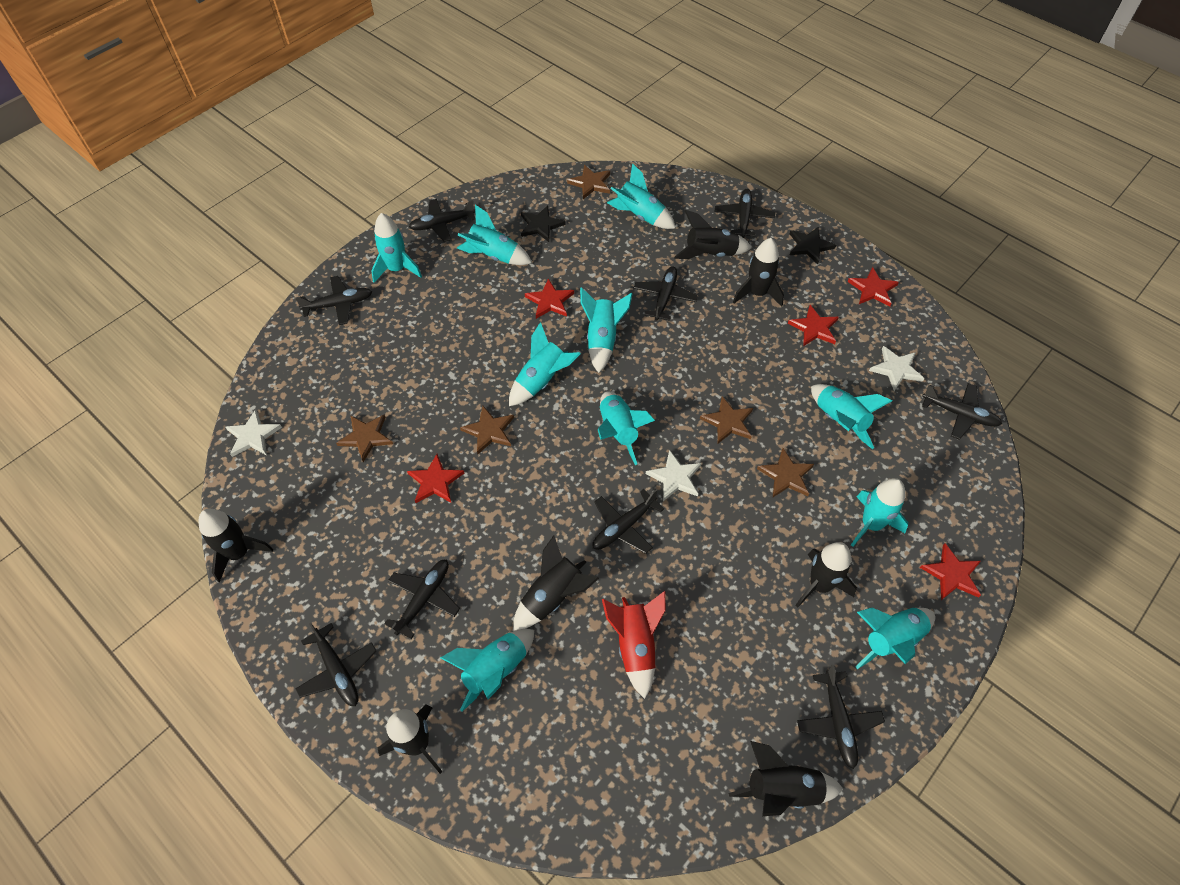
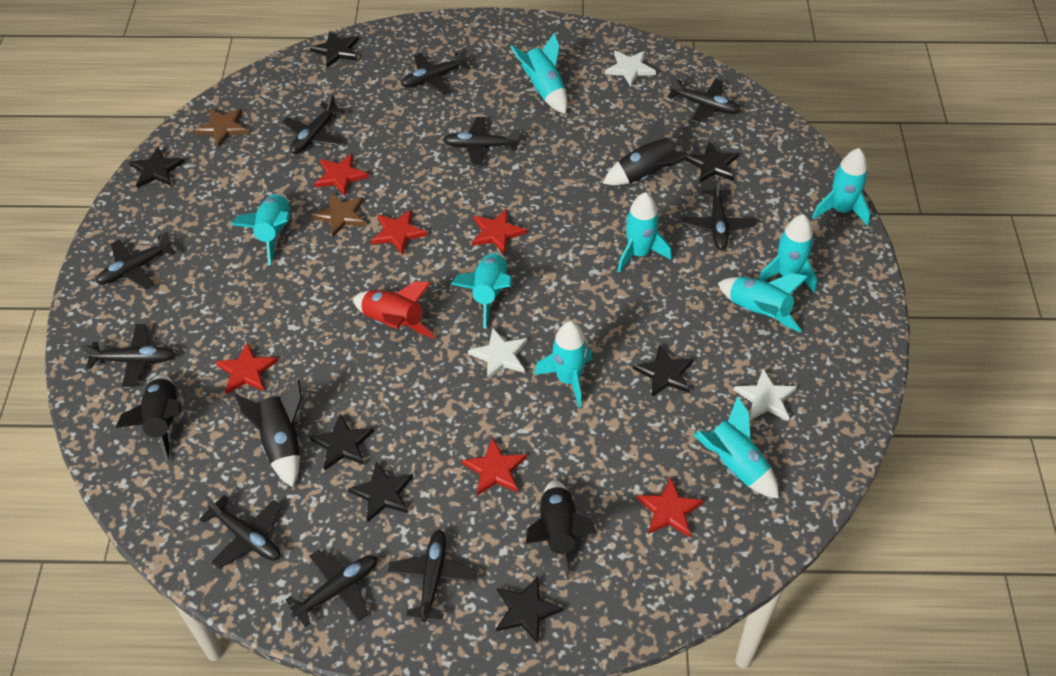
black plane: [295,276,372,325] [295,623,376,706] [384,560,460,639] [409,199,476,242] [592,489,664,554] [634,266,698,321] [714,189,775,238] [797,664,885,769] [922,383,1002,440] = 9 -> [81,324,175,389] [96,231,176,289] [199,495,281,569] [282,94,345,154] [285,550,377,627] [388,529,478,622] [401,48,471,95] [443,117,520,167] [668,76,741,124] [682,178,756,250] = 10
black rocket: [198,509,273,582] [378,704,443,774] [513,535,599,631] [674,210,752,259] [729,741,843,816] [733,238,784,306] [795,542,857,608] = 7 -> [116,374,181,462] [234,379,302,487] [526,480,596,580] [603,115,689,185] = 4
black star: [521,205,566,242] [790,227,836,264] = 2 -> [129,147,185,188] [310,31,359,68] [310,414,374,470] [348,462,413,522] [496,576,564,644] [633,344,694,397] [685,142,739,182] = 7
brown star: [336,415,393,462] [460,406,514,454] [567,165,610,199] [700,396,753,443] [757,448,814,497] = 5 -> [194,109,248,147] [311,193,365,237] = 2
red star: [407,454,464,503] [525,279,574,319] [788,305,839,346] [848,267,899,307] [920,543,981,600] = 5 -> [216,342,278,394] [314,153,369,196] [371,209,428,255] [462,438,527,496] [472,209,527,254] [637,478,704,537] = 6
turquoise rocket: [371,213,422,282] [440,629,534,712] [457,205,532,265] [509,322,581,406] [580,287,632,373] [598,391,655,465] [607,163,676,229] [811,384,892,449] [851,478,908,547] [855,608,935,669] = 10 -> [231,193,290,265] [451,251,512,328] [510,33,568,114] [534,321,592,408] [618,192,672,273] [693,396,779,499] [718,273,808,332] [758,214,817,293] [812,148,871,226] = 9

